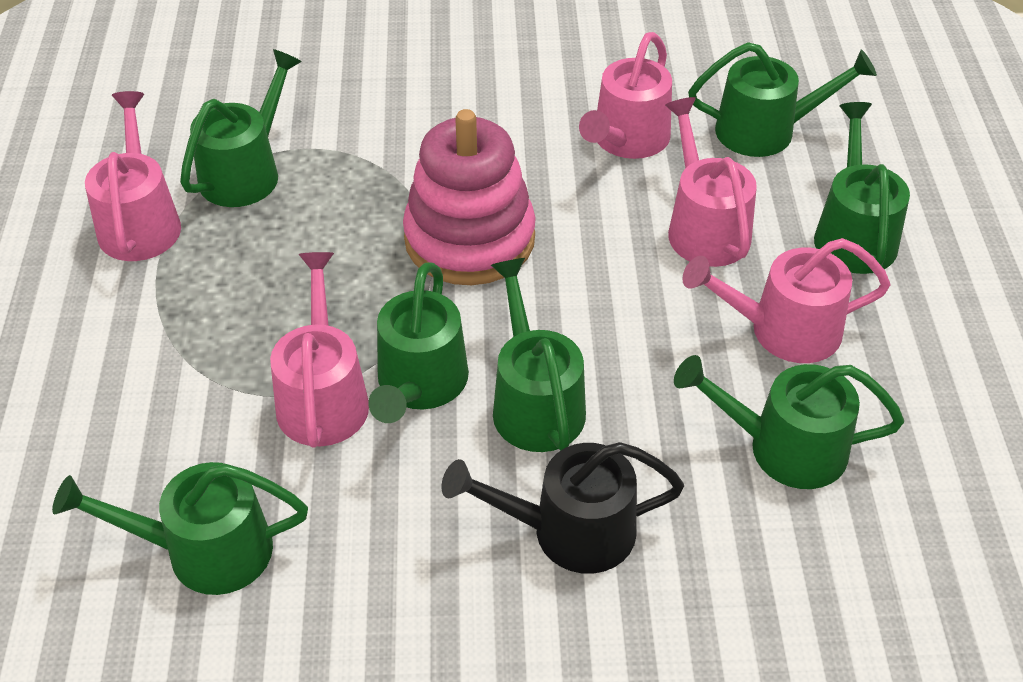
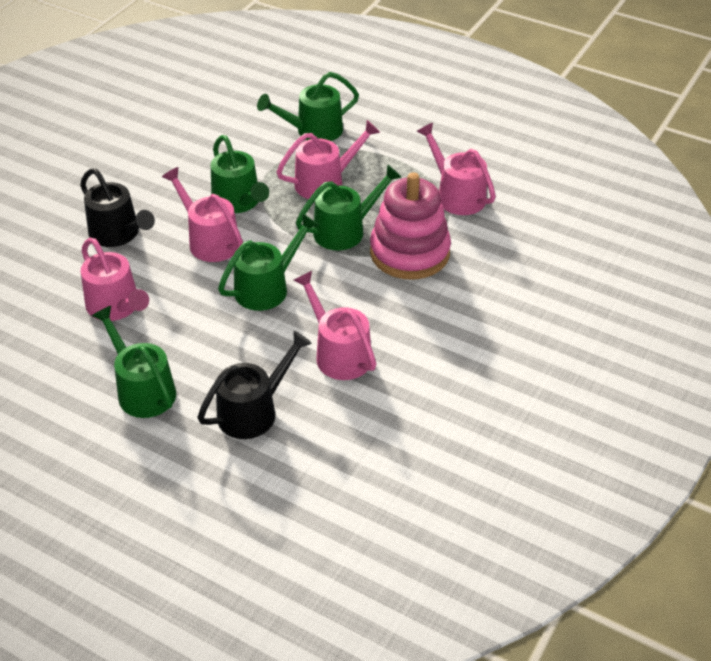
black watering can: [441,442,684,574] = 1 -> [80,169,155,247] [198,331,312,439] = 2
green watering can: [52,462,308,595] [180,49,302,207] [368,263,469,423] [491,258,586,452] [674,355,904,489] [688,42,877,157] [814,102,910,274] = 7 -> [92,306,176,418] [211,135,269,213] [218,213,319,311] [257,72,359,141] [296,165,402,250] = 5

